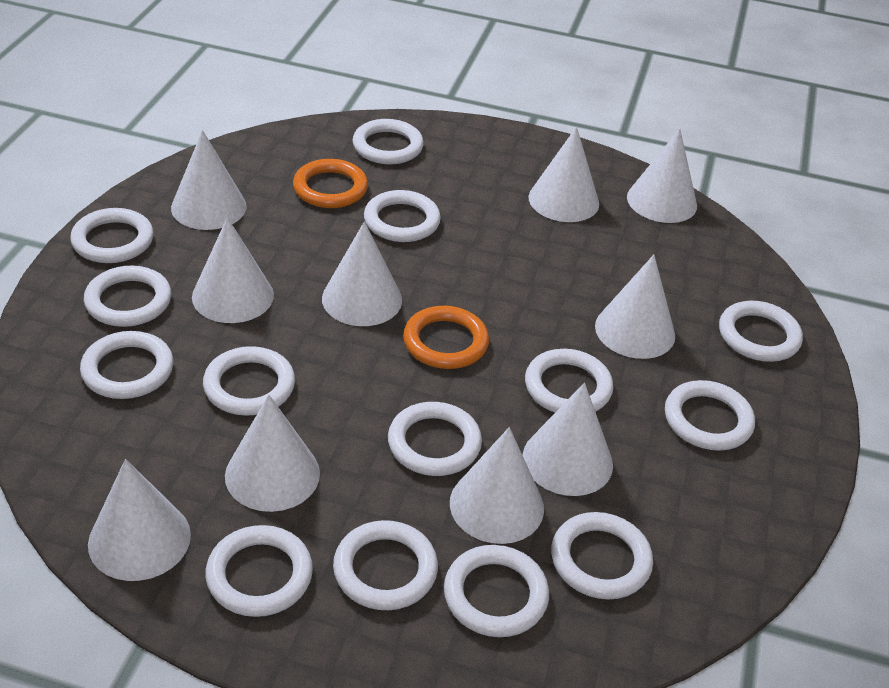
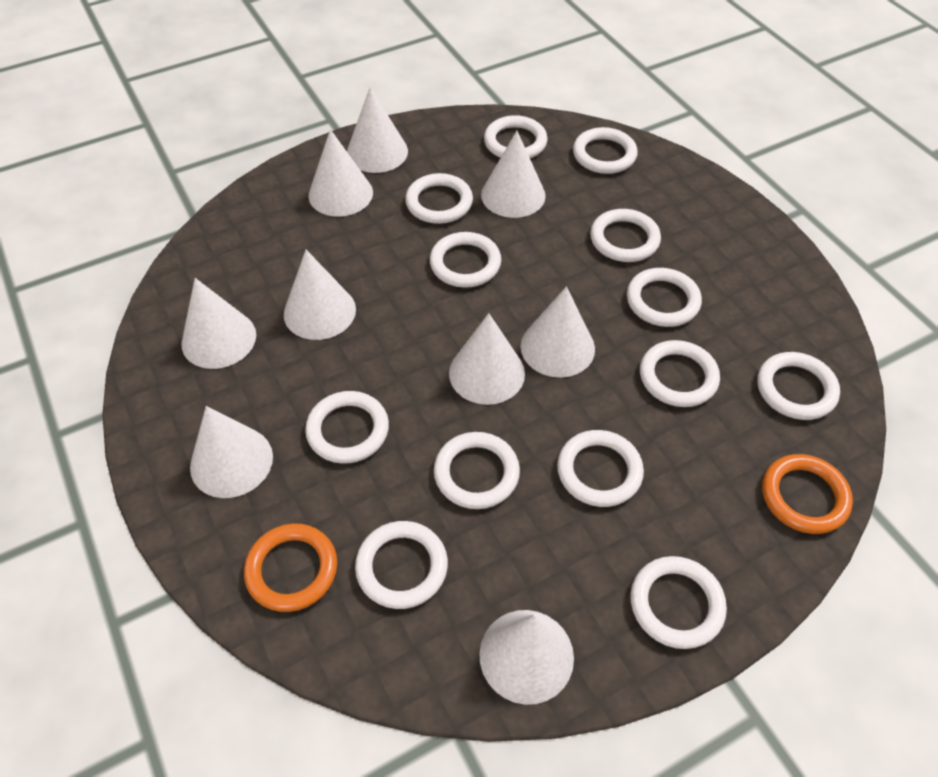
white cone: [88,459,191,581] [171,130,247,230] [192,217,274,323] [225,395,320,512] [322,221,402,326] [450,427,544,544] [523,383,613,496] [529,127,599,222] [595,255,675,359] [627,128,697,223] = 10 -> [181,278,256,369] [190,406,273,498] [284,250,356,340] [309,129,373,217] [347,87,408,173] [449,313,525,405] [479,610,574,705] [481,131,546,218] [521,286,595,378] = 9
white ring: [70,208,154,263] [80,331,173,399] [84,266,171,327] [203,346,295,416] [205,525,313,617] [333,520,438,610] [352,119,424,164] [364,190,441,242] [388,402,482,476] [444,545,549,637] [525,349,613,412] [551,512,653,600] [665,380,755,451] [719,301,803,362] = 14 -> [305,391,389,464] [355,521,448,609] [405,173,473,224] [430,232,501,288] [434,432,520,509] [484,115,548,158] [557,430,644,507] [573,127,638,174] [590,209,661,262] [627,268,702,327] [630,556,727,649] [640,340,720,407] [757,352,840,420] = 13

